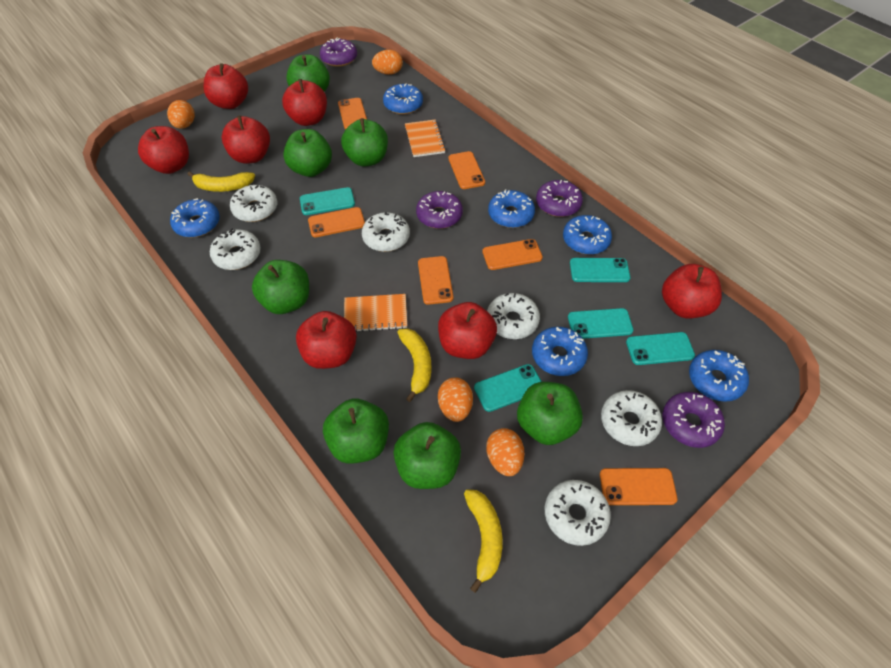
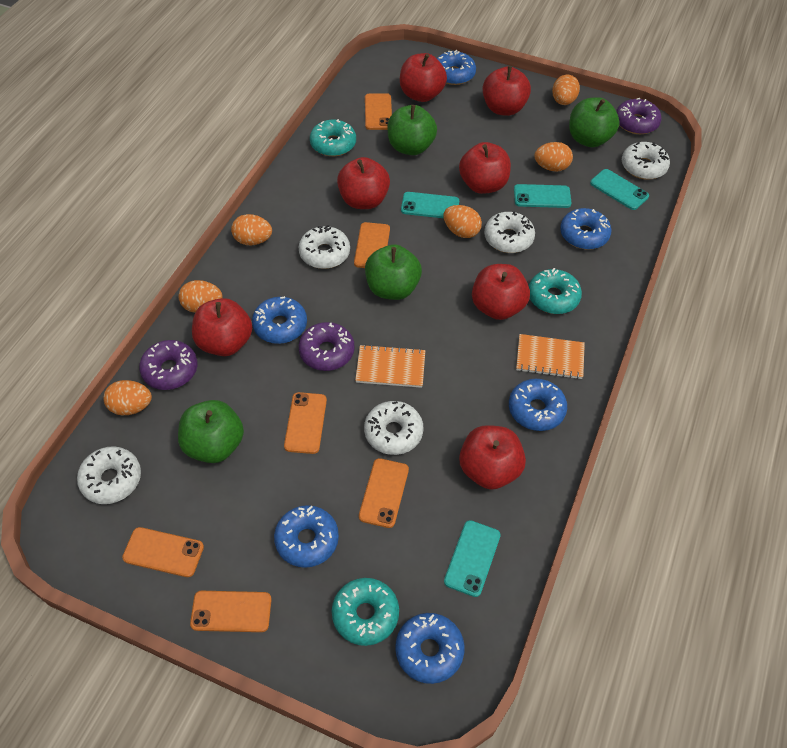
green apple: [252,260,309,314] [283,129,332,177] [286,54,330,92] [323,399,389,464] [341,118,388,167] [393,422,461,489] [517,382,583,445] = 7 -> [178,400,244,463] [365,244,422,300] [387,105,437,155] [569,97,620,147] = 4
orange egg: [167,100,195,129] [372,50,403,75] [438,377,473,422] [486,428,525,476] = 4 -> [103,380,152,415] [178,280,223,313] [231,214,272,245] [444,205,482,238] [534,142,573,171] [552,75,580,105] = 6
purple donut: [320,38,357,67] [416,191,463,229] [536,180,583,217] [663,392,725,448] = 4 -> [139,340,197,390] [299,322,355,371] [616,98,662,134] = 3
turquoise donut: none = 0 -> [310,119,356,156] [332,578,399,646] [529,268,582,314] = 3
turquoise phone: [300,187,355,215] [474,364,542,412] [568,308,634,339] [570,258,630,282] [626,332,695,365] = 5 -> [401,192,459,218] [444,520,501,597] [514,184,571,208] [590,169,649,210] = 4
white donut: [210,228,261,270] [230,185,277,222] [362,212,410,252] [487,293,540,339] [545,480,611,546] [601,390,662,446] = 6 -> [77,446,141,504] [299,225,350,269] [364,401,423,455] [484,211,535,253] [622,142,670,179] = 5
yellow banana: [188,171,255,192] [397,328,431,402] [464,489,503,593] = 3 -> none = 0

